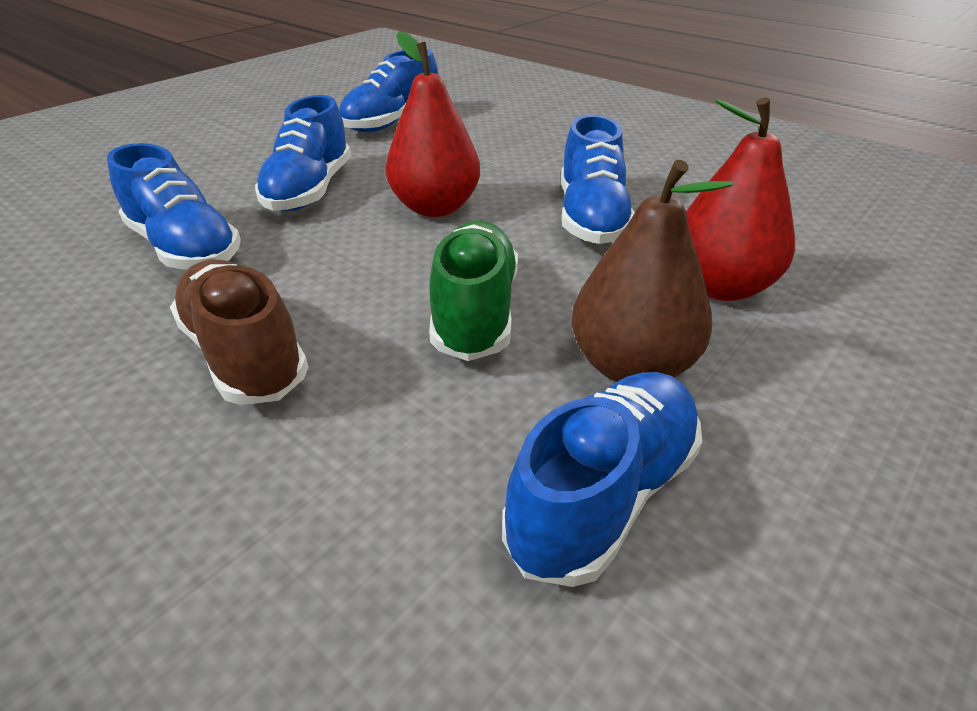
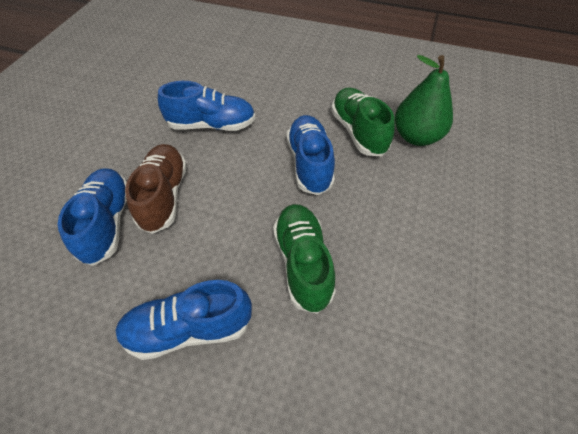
blue shoe: [107,143,241,269] [255,95,351,211] [340,49,438,132] [502,372,702,587] [561,115,635,244] = 5 -> [58,168,127,266] [115,280,252,360] [158,81,256,131] [287,115,335,195] = 4
brown pear: [572,160,733,382] = 1 -> none = 0
green pear: none = 0 -> [395,55,453,146] = 1
green shoe: [429,220,518,361] = 1 -> [273,204,336,314] [331,88,395,156] = 2
red pear: [385,31,480,217] [686,98,795,301] = 2 -> none = 0

